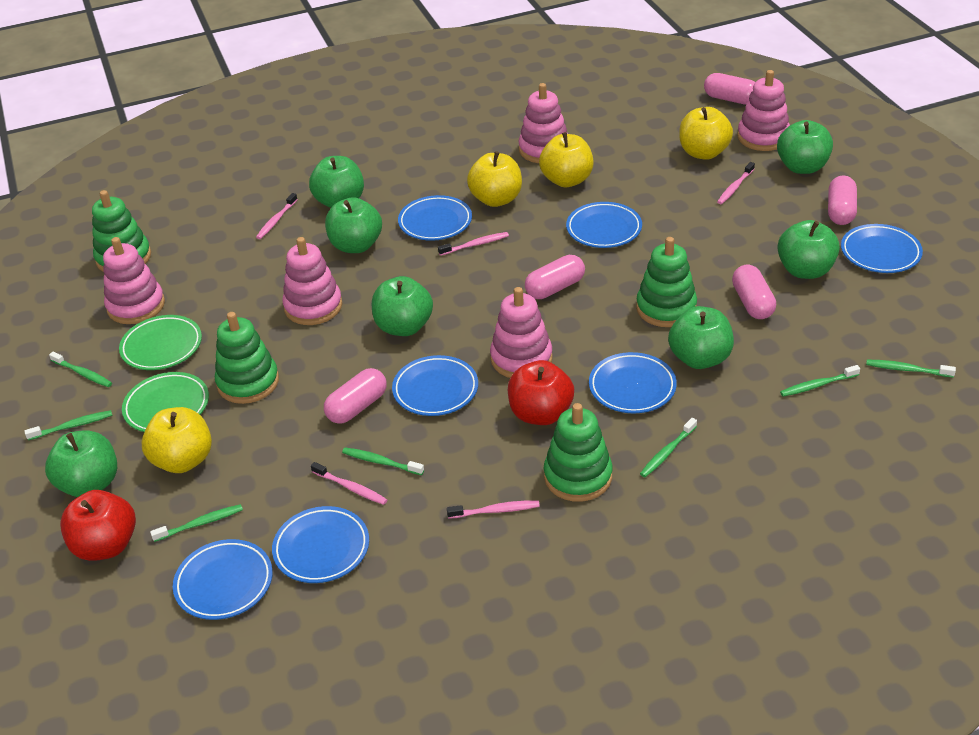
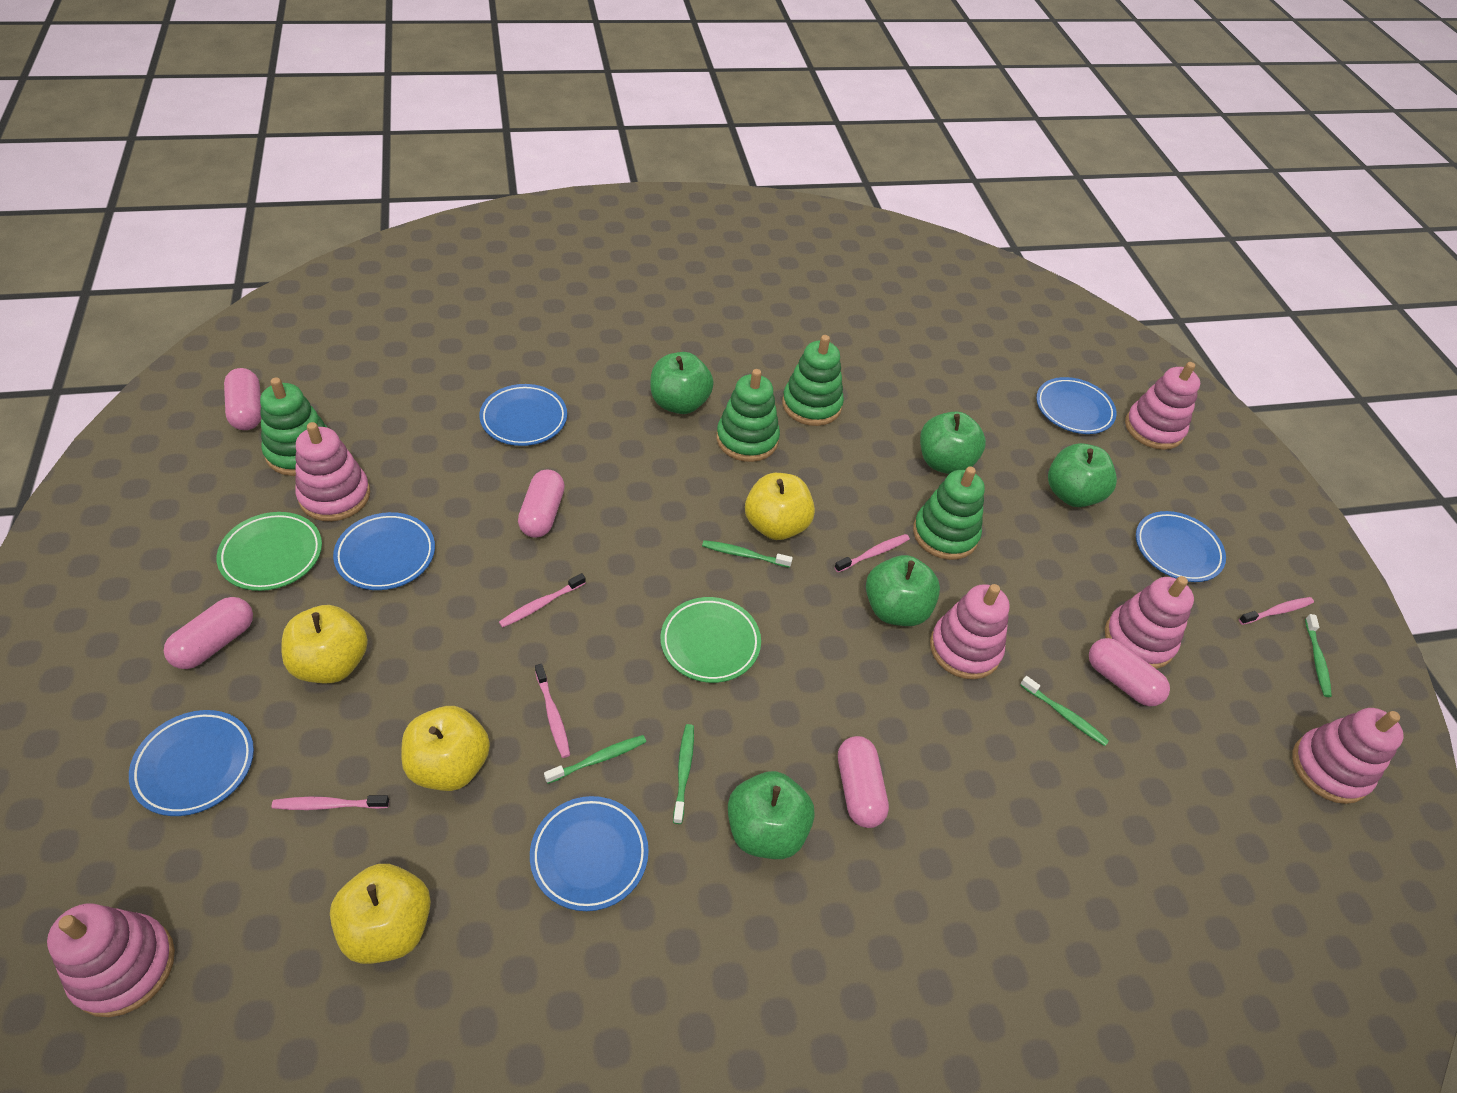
blue plate: [173,539,273,620] [272,506,369,583] [392,355,478,416] [398,195,472,241] [566,202,642,248] [589,352,677,413] [841,224,923,273] = 7 -> [129,710,254,816] [333,512,435,590] [479,384,567,446] [530,796,649,911] [1036,377,1117,434] [1136,511,1226,582] = 6
green apple: [45,430,117,497] [309,156,364,208] [325,197,382,253] [372,276,433,336] [668,306,734,369] [777,120,833,174] [777,220,840,279] = 7 -> [650,352,714,414] [728,771,815,859] [866,555,940,626] [920,411,986,474] [1048,443,1117,507] = 5
green toothbrush: [25,410,112,440] [49,352,112,387] [150,504,243,542] [342,447,424,475] [640,418,697,477] [780,365,860,397] [866,359,956,378] = 7 -> [544,735,646,784] [673,724,694,824] [702,540,793,568] [1020,676,1109,746] [1305,614,1332,697] = 5
pink stacking toy: [103,237,165,324] [282,237,342,325] [490,287,553,378] [519,83,568,163] [737,70,790,151] = 5 -> [47,904,175,1017] [295,422,370,521] [930,584,1010,679] [1105,576,1194,669] [1125,362,1200,450] [1292,708,1404,804] = 6
red apple: [60,490,136,561] [508,360,574,425] = 2 -> none = 0

